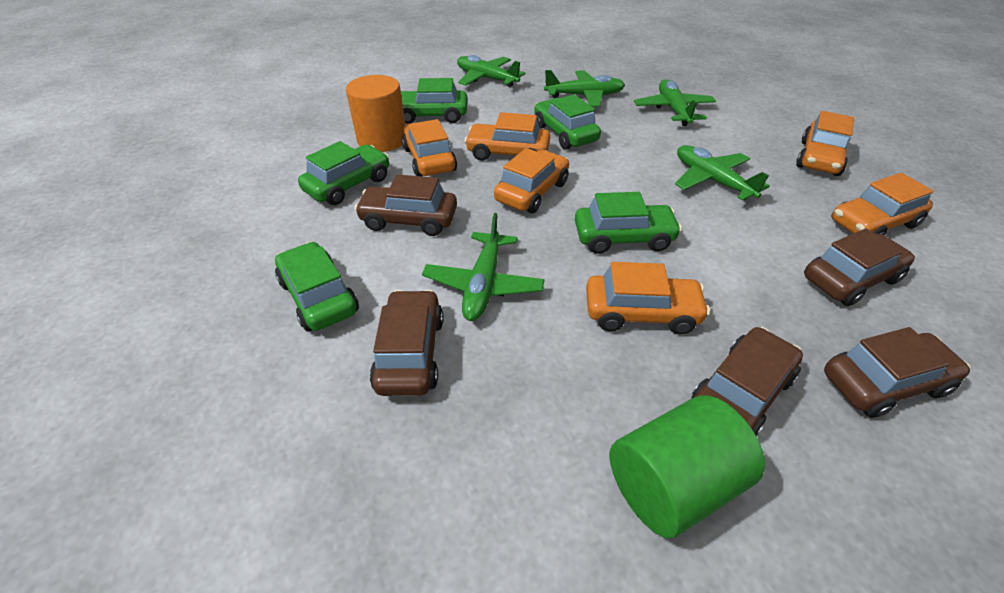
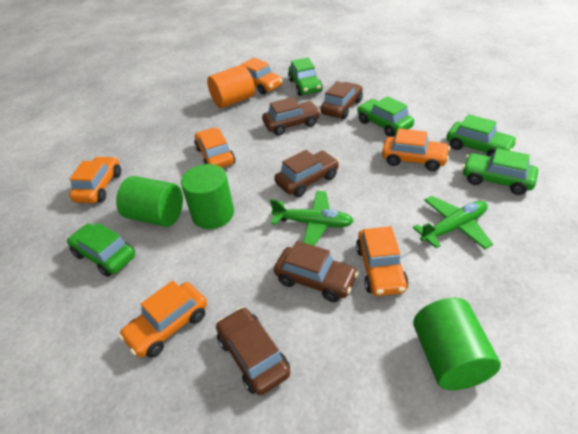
green cylinder: [610,395,765,538] = 1 -> [116,176,183,227] [181,164,234,229] [413,298,501,390] = 3
green plane: [422,213,545,321] [457,55,525,87] [544,70,625,107] [634,79,716,126] [675,145,770,201] = 5 -> [270,191,354,246] [413,196,493,249] = 2

